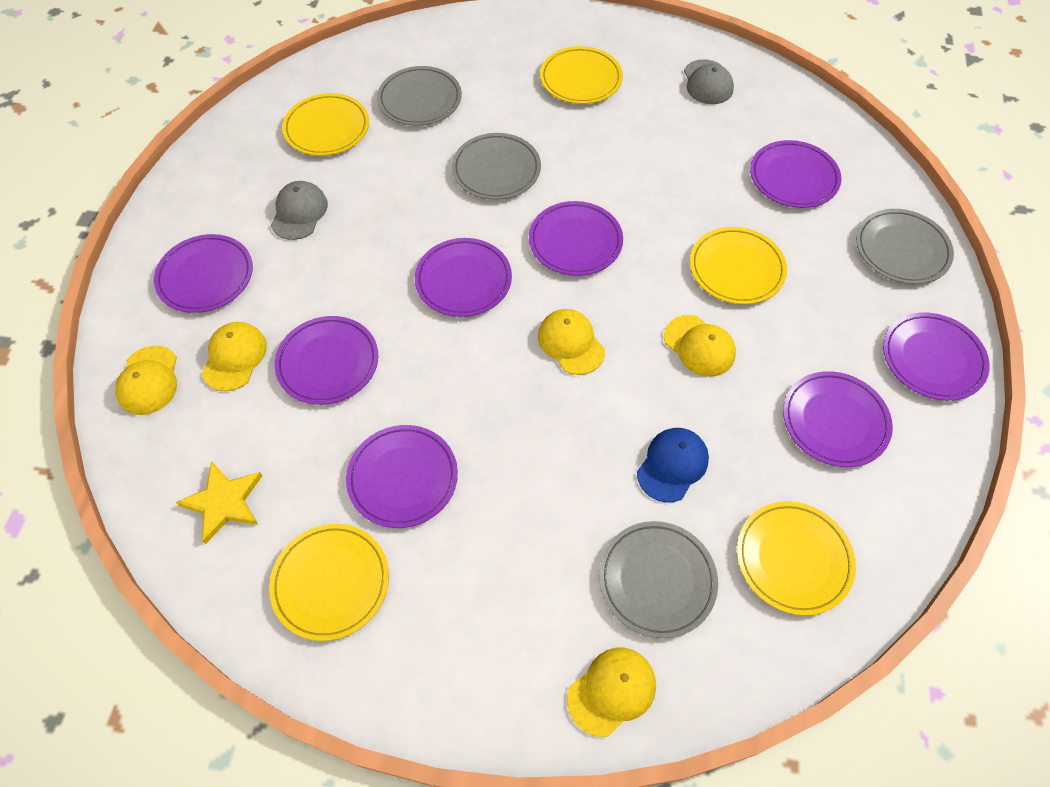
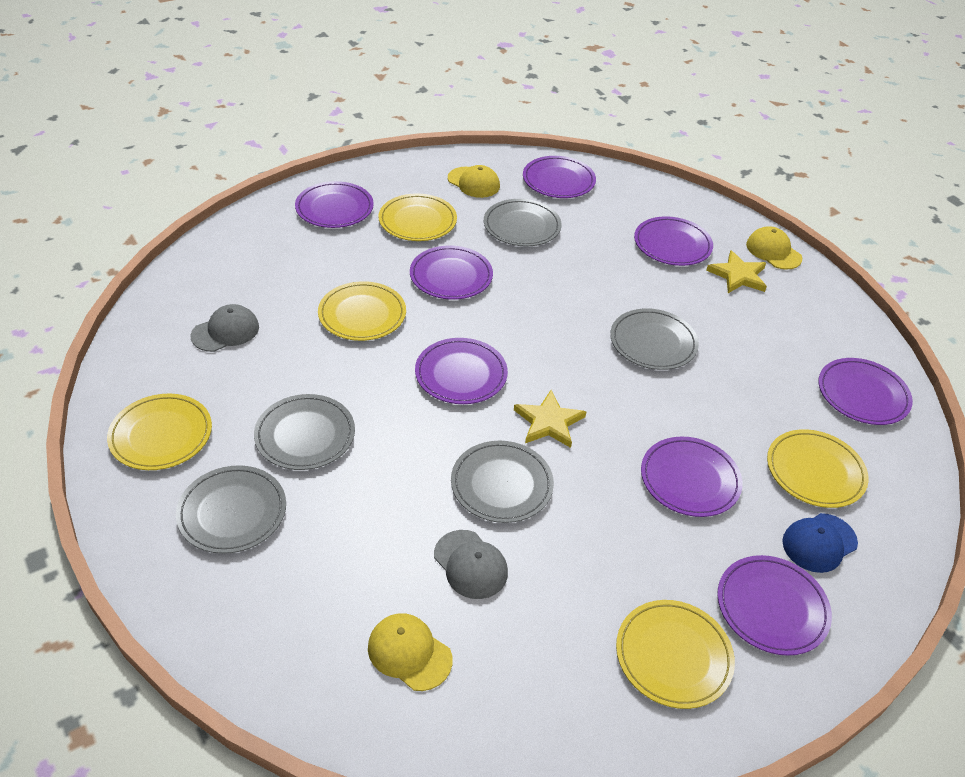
grey plate: [377,66,462,126] [452,133,541,200] [599,521,718,638] [856,209,954,284] = 4 -> [176,465,286,554] [254,394,355,470] [451,441,554,523] [484,199,561,246] [610,308,699,370] = 5
yellow cap: [115,345,177,415] [202,322,267,391] [538,309,605,375] [567,648,656,737] [664,315,736,377] = 5 -> [368,613,452,691] [448,165,500,198] [746,226,802,270] = 3
yellow star: [176,461,262,544] = 1 -> [514,390,586,448] [706,250,767,293] = 2

